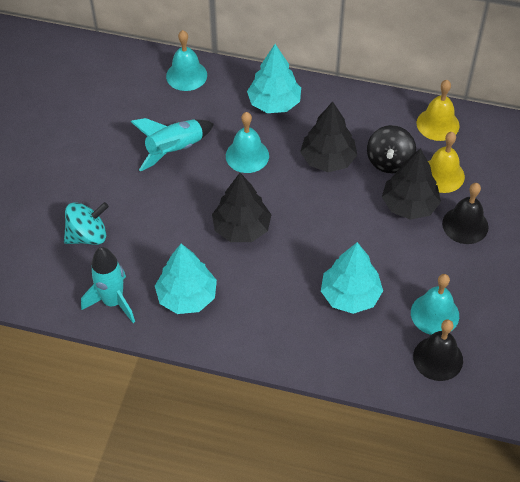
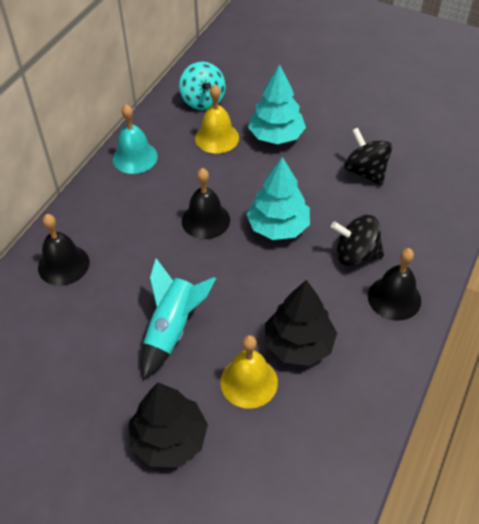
black bell: [413,319,463,381] [442,183,488,244] = 2 -> [38,214,89,286] [182,168,230,239] [368,248,421,321] = 3
black spinning top: [367,125,416,173] = 1 -> [331,215,384,266] [344,128,392,185] = 2
black tree: [212,173,271,242] [300,101,357,172] [382,148,441,220] = 3 -> [129,383,208,467] [265,280,337,366] = 2
turquoise bell: [166,30,207,91] [226,112,269,173] [411,274,459,335] = 3 -> [112,104,158,174] = 1
turquoise rocket: [81,247,135,323] [130,118,214,172] = 2 -> [141,258,216,380] = 1
turquoise tree: [155,244,217,314] [247,44,301,113] [321,242,383,314] = 3 -> [246,157,310,240] [248,64,306,144] = 2

